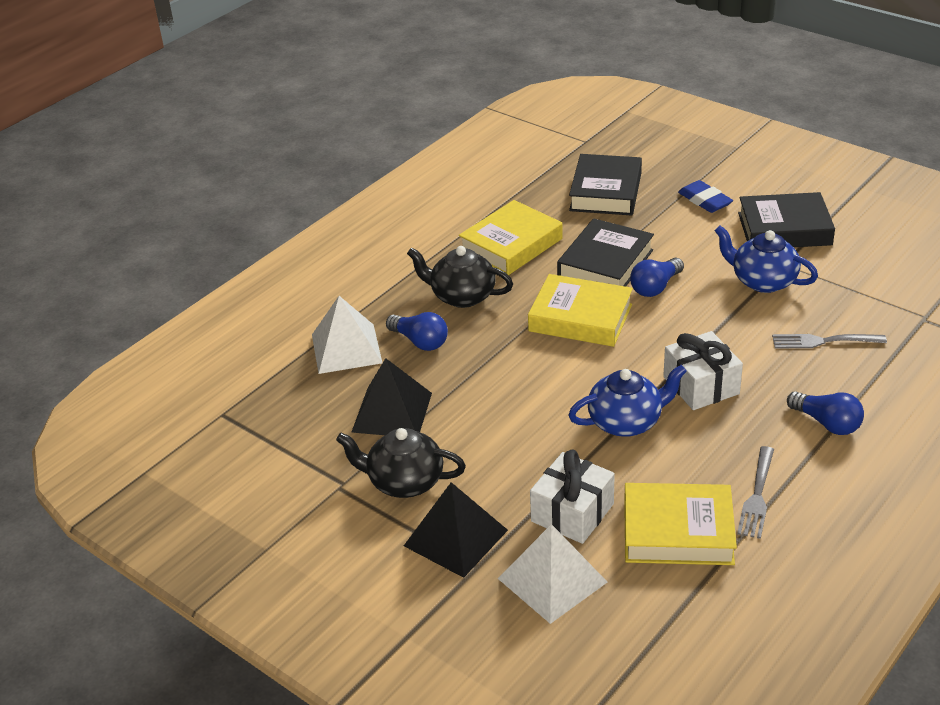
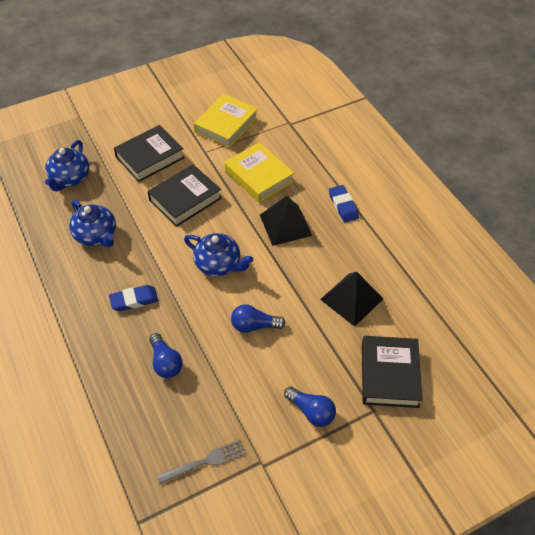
black teapot: [336,428,466,498] [407,246,513,308] = 2 -> none = 0
blue eraser: [678,180,733,213] = 1 -> [109,285,158,311] [329,185,359,222] = 2
blue teapot: [569,365,687,437] [714,226,818,293] = 2 -> [45,140,89,191] [69,200,116,247] [184,233,253,276] = 3
grey fork: [737,446,774,539] [772,334,887,349] = 2 -> [157,439,246,484] = 1
white gift: [530,450,615,544] [663,331,743,410] = 2 -> none = 0
white pyramid: [312,296,382,374] [498,524,607,624] = 2 -> none = 0
yellow book: [459,200,563,275] [528,274,633,347] [624,483,737,565] = 3 -> [194,94,258,148] [224,142,294,203] = 2

